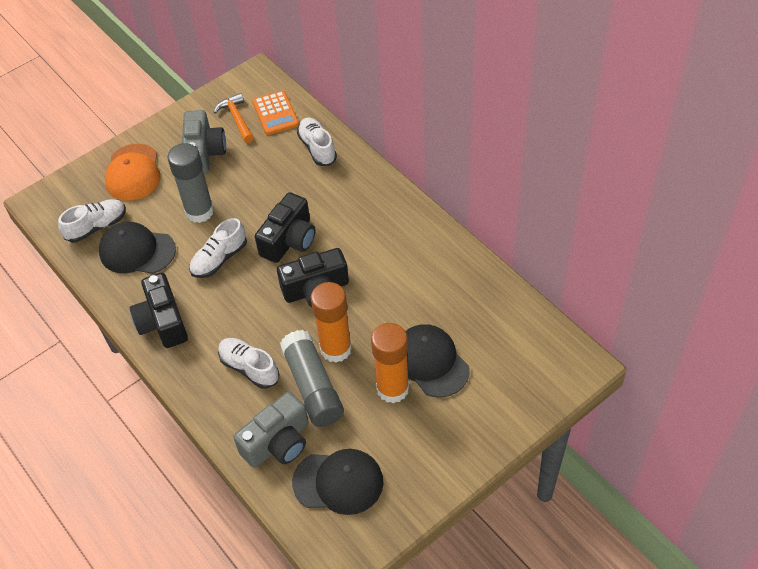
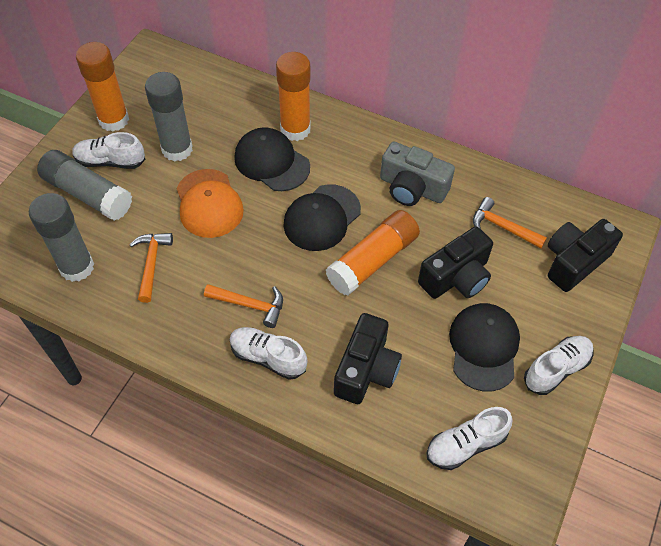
grey camera: [182,110,226,174] [234,391,309,468] = 2 -> [380,141,455,206] = 1
grey glue stick: [167,143,214,223] [280,330,344,427] = 2 -> [29,193,94,282] [37,150,132,221] [145,72,193,162] = 3
orange calculator: [252,91,299,135] = 1 -> none = 0
orange glue stick: [311,282,352,363] [371,323,409,403] = 2 -> [76,42,129,132] [276,52,311,141] [326,210,420,295] = 3
orange hammer: [214,93,254,143] = 1 -> [130,233,173,303] [204,284,283,328] [473,197,547,248] = 3

